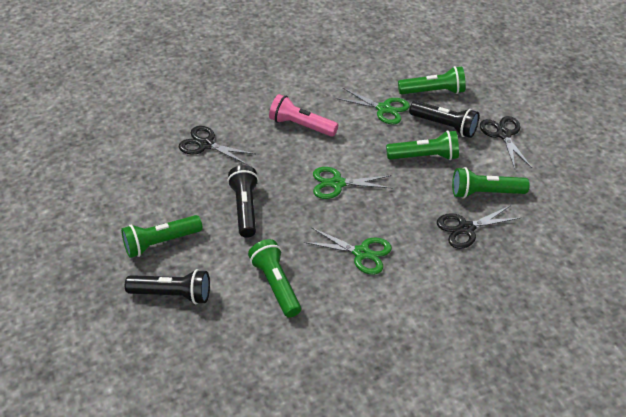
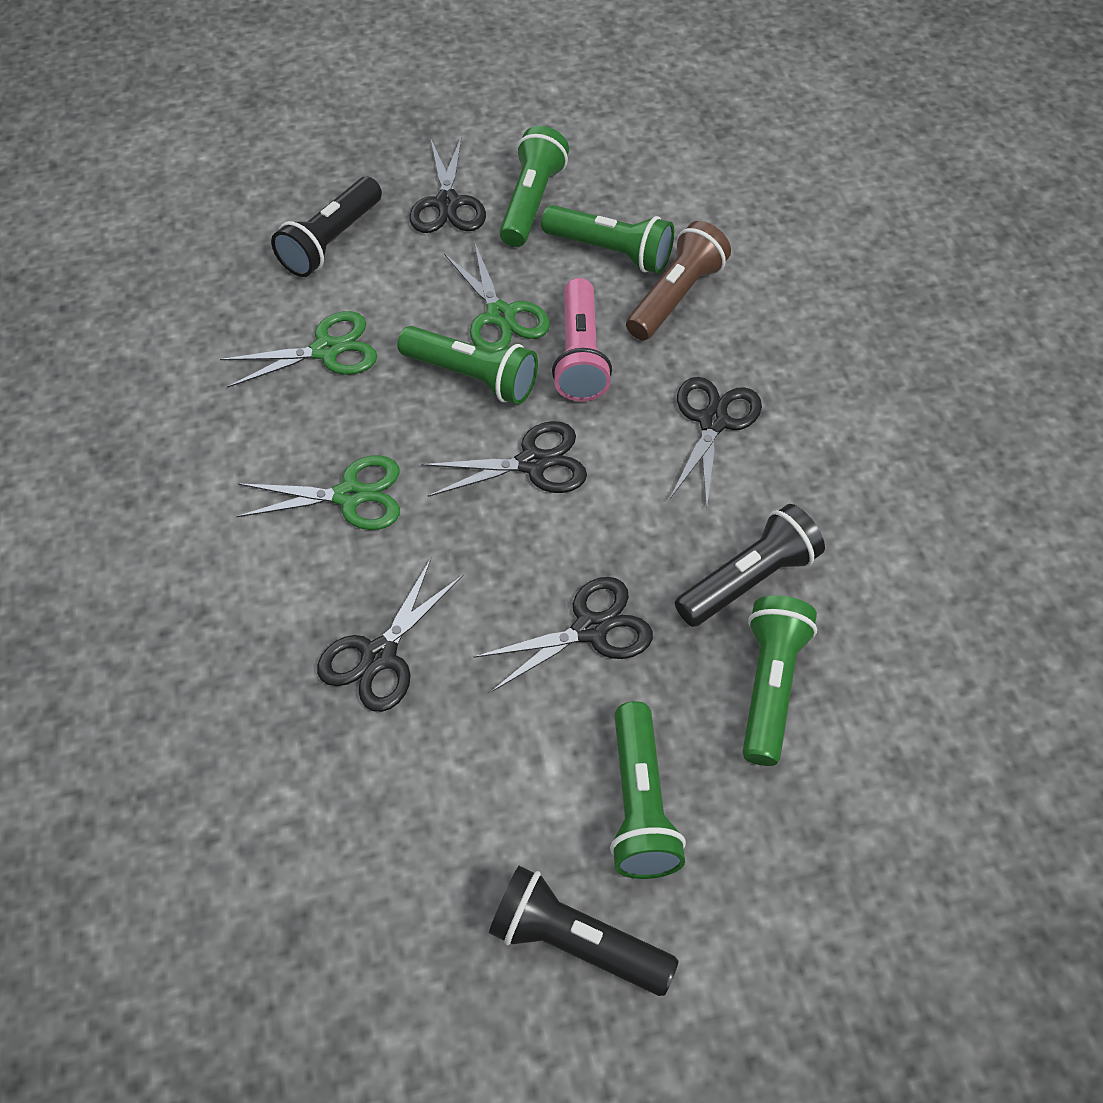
black scissors: [179,126,255,165] [437,205,520,249] [480,116,532,169] = 3 -> [317,559,464,712] [410,136,486,233] [421,421,587,497] [474,577,653,692] [670,377,762,509] = 5
brown flashlight: none = 0 -> [626,221,731,340] = 1

